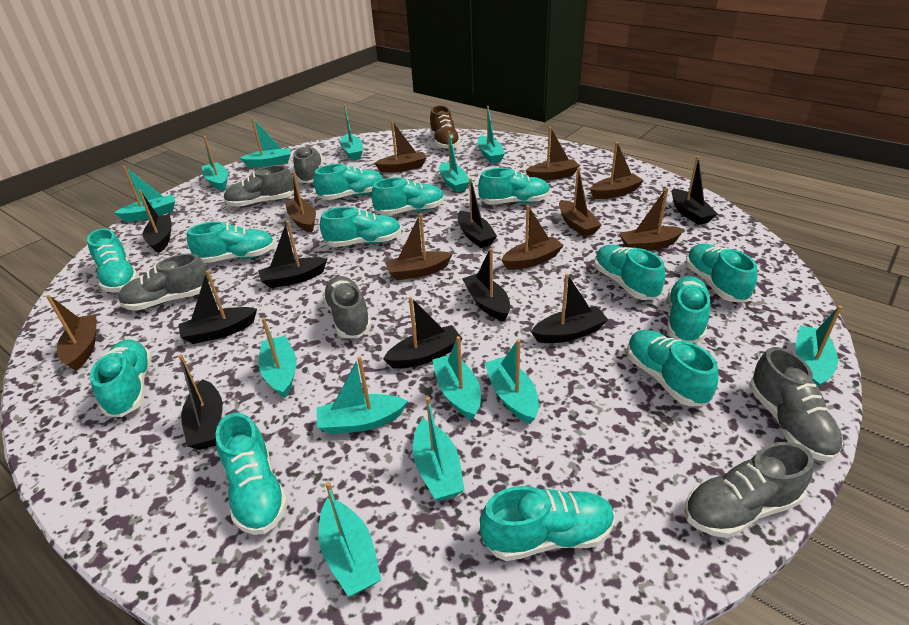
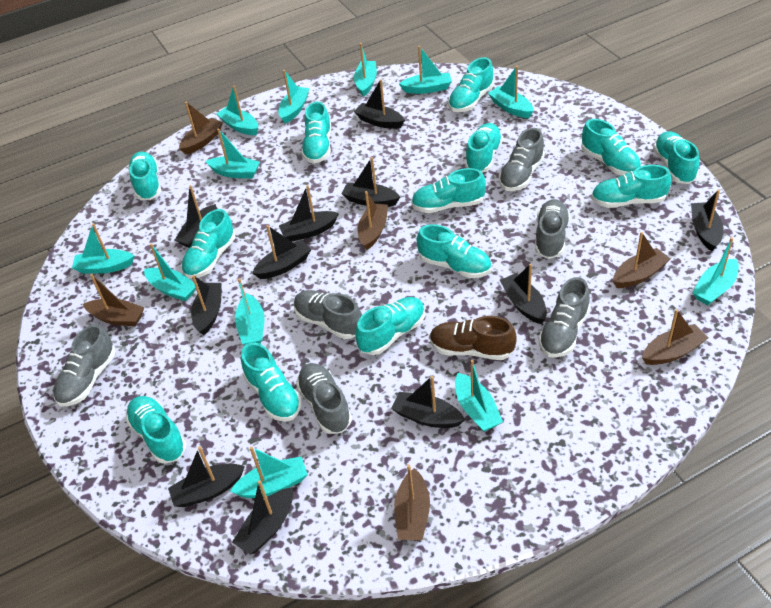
black boat: [138,190,172,253] [178,354,223,450] [179,270,257,344] [258,221,327,288] [383,297,463,369] [457,178,497,248] [462,248,510,321] [531,274,608,343] [672,156,717,225] = 9 -> [168,446,245,507] [175,185,217,248] [191,275,222,335] [232,480,293,555] [252,225,311,279] [279,185,339,242] [341,157,400,207] [354,79,405,129] [391,376,465,428] [500,264,547,324] [691,189,724,251] = 11
brown boat: [46,295,96,371] [285,171,316,233] [374,121,426,173] [385,213,453,280] [501,206,564,270] [525,127,580,181] [559,167,602,237] [590,142,644,199] [619,187,684,251] = 9 -> [83,274,144,326] [179,102,223,154] [358,191,388,250] [394,464,430,540] [613,232,670,288] [642,309,708,365] = 6
turquoise boat: [114,166,175,222] [202,136,228,191] [240,118,291,167] [259,317,296,398] [317,356,408,434] [319,482,381,597] [340,105,363,160] [413,397,464,501] [433,336,481,421] [439,131,469,192] [478,106,505,163] [484,339,539,424] [795,305,842,387] = 13 -> [72,223,134,274] [144,243,196,301] [206,129,260,178] [216,85,258,135] [230,447,308,498] [235,278,264,345] [279,70,310,124] [354,43,377,97] [399,46,452,94] [455,360,503,432] [488,66,534,118] [692,237,739,305] = 12

